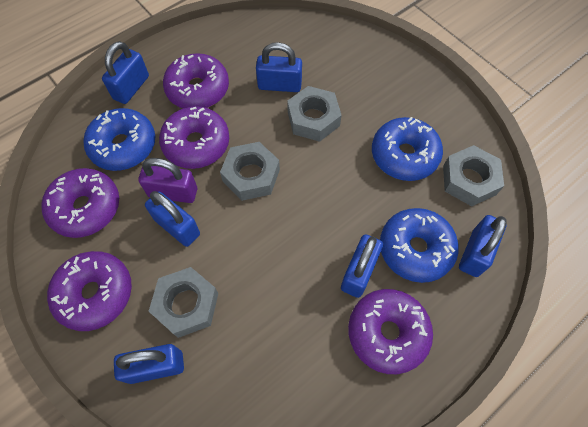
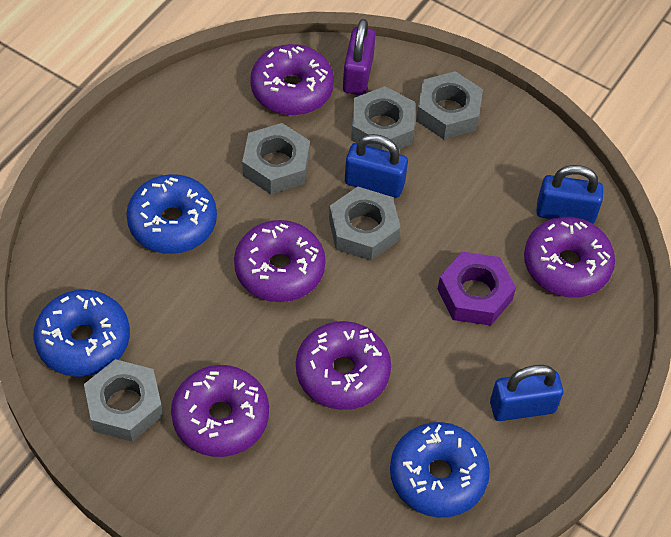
blue padlock: [102,41,149,104] [114,344,184,384] [145,191,200,247] [256,42,302,92] [341,234,383,298] [459,215,507,277] = 6 -> [345,134,408,197] [490,365,563,421] [536,165,603,224] = 3
grey nut: [149,267,218,338] [220,142,280,201] [287,86,342,142] [443,145,504,206] = 4 -> [84,359,163,442] [242,123,310,194] [329,186,401,261] [351,86,415,152] [416,71,483,139] = 5
purple nut: none = 0 -> [438,252,516,326] = 1

